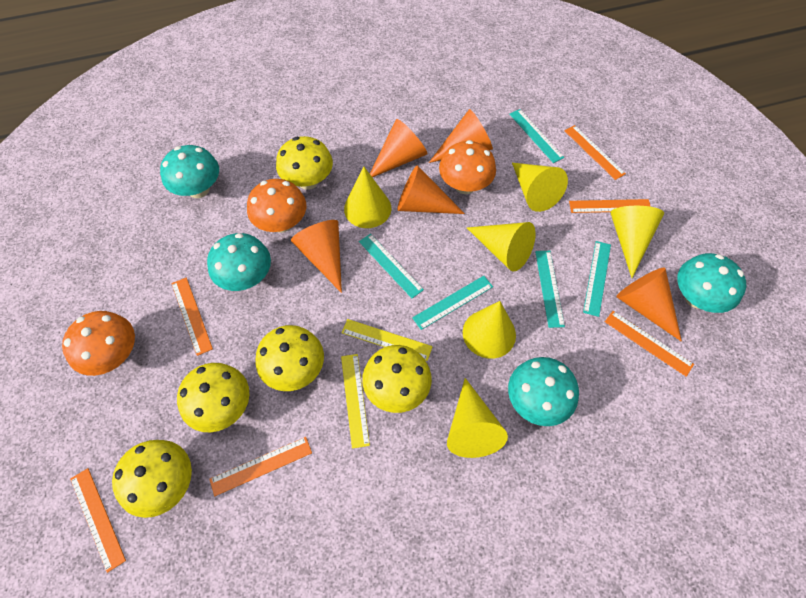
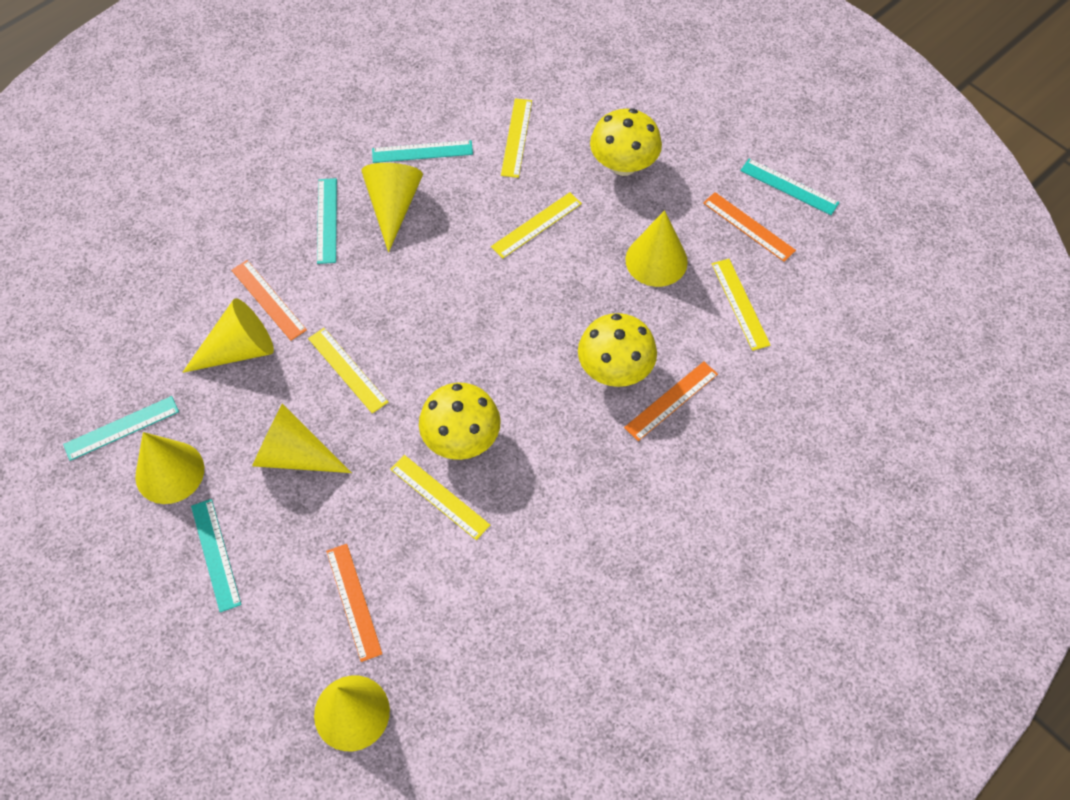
orange cone: [291,220,342,293] [370,119,428,177] [397,166,465,214] [429,109,493,163] [616,267,682,342] = 5 -> none = 0
orange mushroom: [62,311,135,376] [247,179,306,233] [439,140,496,194] = 3 -> none = 0
orange ruler: [70,468,126,573] [171,277,213,356] [209,437,312,496] [565,125,626,180] [569,199,651,213] [605,311,694,377] = 6 -> [231,260,307,341] [326,544,382,662] [624,361,718,441] [703,192,796,262] = 4
turquoise mushroom: [160,145,219,198] [207,233,271,291] [508,357,579,426] [677,253,746,313] = 4 -> none = 0
yellow mushroom: [112,440,192,518] [177,363,249,432] [256,325,324,391] [276,136,333,190] [362,345,432,413] = 5 -> [419,383,501,460] [578,313,657,387] [590,108,662,176] = 3
yellow ruler: [341,319,433,361] [341,354,370,449] = 2 -> [308,328,388,414] [390,455,490,540] [491,192,582,259] [501,98,532,178] [712,259,771,351] = 5

